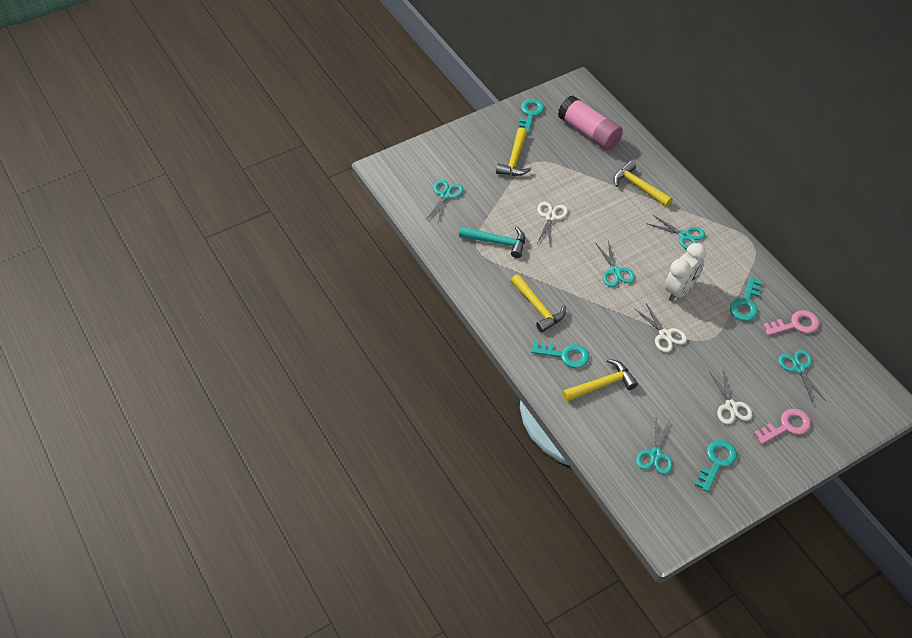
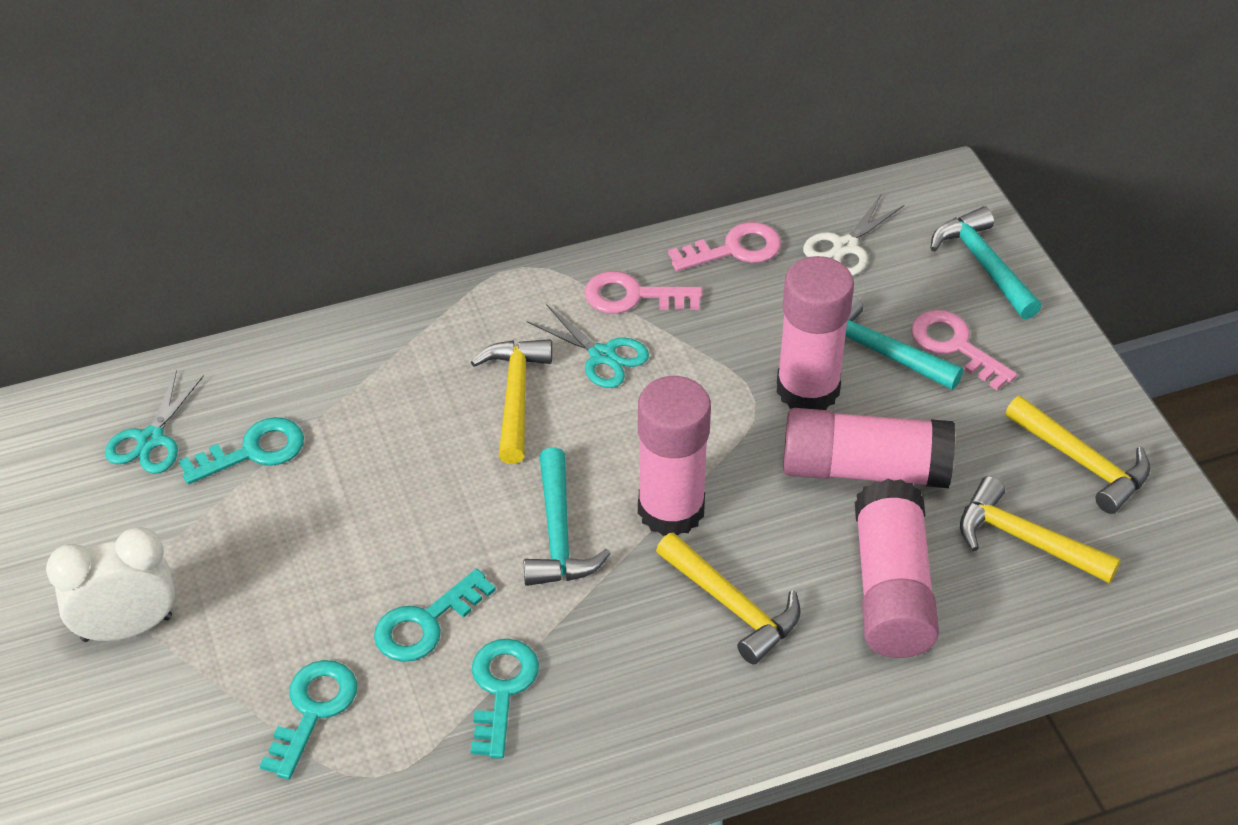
pink glue stick: [558,95,623,150] = 1 -> [638,376,711,536] [777,256,854,410] [783,408,955,488] [855,479,939,658] = 4
pink key: [754,409,811,444] [763,310,819,336] = 2 -> [584,271,702,314] [668,222,781,271] [911,310,1017,390] = 3
turquoise hammer: [459,226,525,258] = 1 -> [523,447,611,586] [845,296,963,390] [930,206,1042,319] = 3
turquoise scissors: [426,180,464,223] [596,240,635,287] [636,418,673,474] [648,215,705,249] [778,350,826,403] = 5 -> [105,370,204,474] [527,304,649,388] = 2
white scissors: [537,202,568,244] [634,303,687,353] [709,369,753,425] = 3 -> [803,195,904,276] = 1

